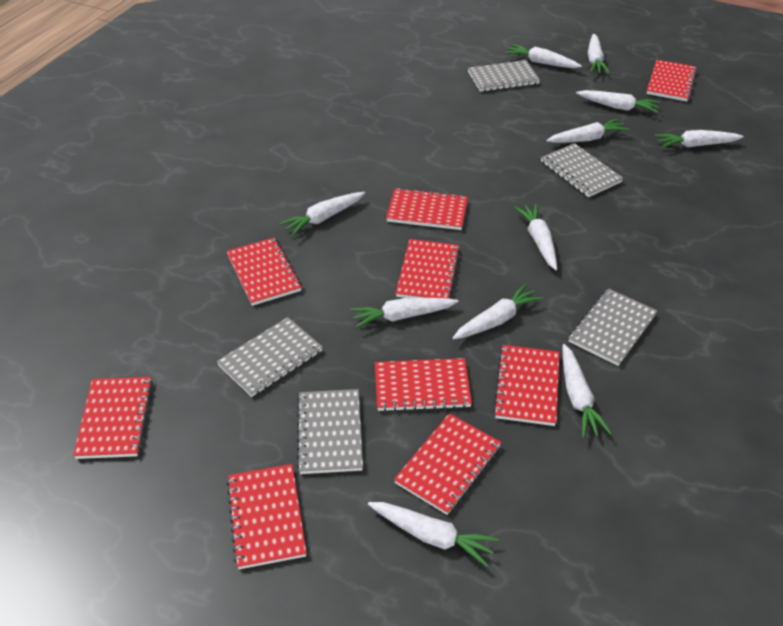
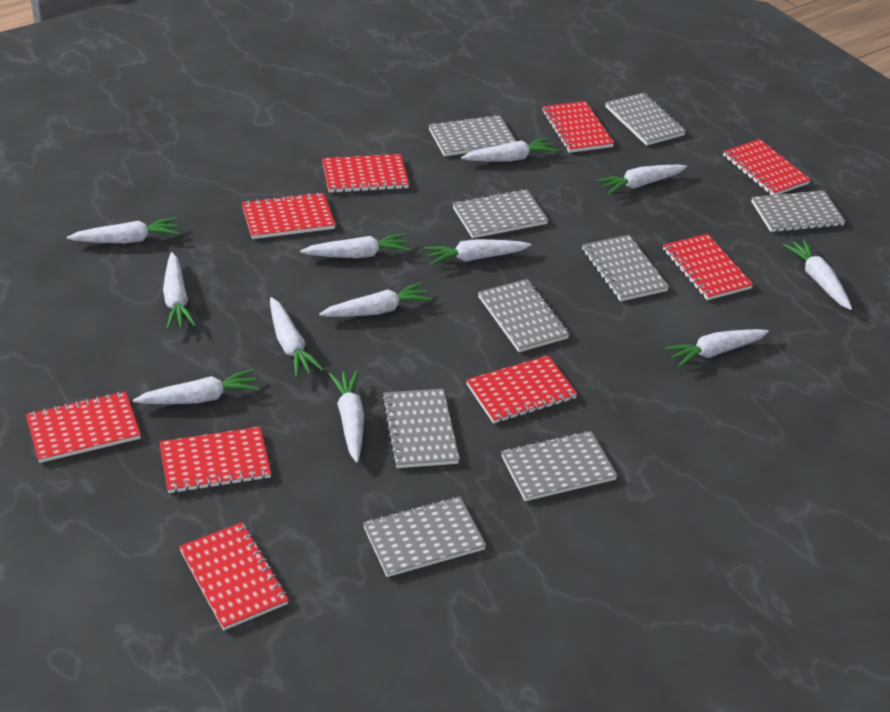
grey notebook: [217,317,323,397] [296,389,363,474] [468,60,540,92] [541,143,623,197] [569,288,657,366] = 5 -> [363,497,486,577] [382,389,460,468] [429,115,516,156] [453,189,548,238] [478,279,570,352] [501,431,618,501] [582,235,669,302] [605,93,686,146] [751,191,846,232] = 9
white carrot: [279,192,365,236] [350,298,458,328] [368,502,499,567] [453,284,543,340] [505,44,582,68] [514,204,557,270] [546,118,629,143] [562,344,612,438] [576,90,660,113] [588,34,610,74] [655,130,744,148] = 11 -> [67,218,180,243] [133,369,260,404] [163,252,196,330] [270,297,324,378] [300,233,410,258] [319,282,432,317] [328,370,364,463] [424,239,531,265] [461,137,558,162] [596,164,687,195] [665,329,769,367] [783,240,852,310] = 12

